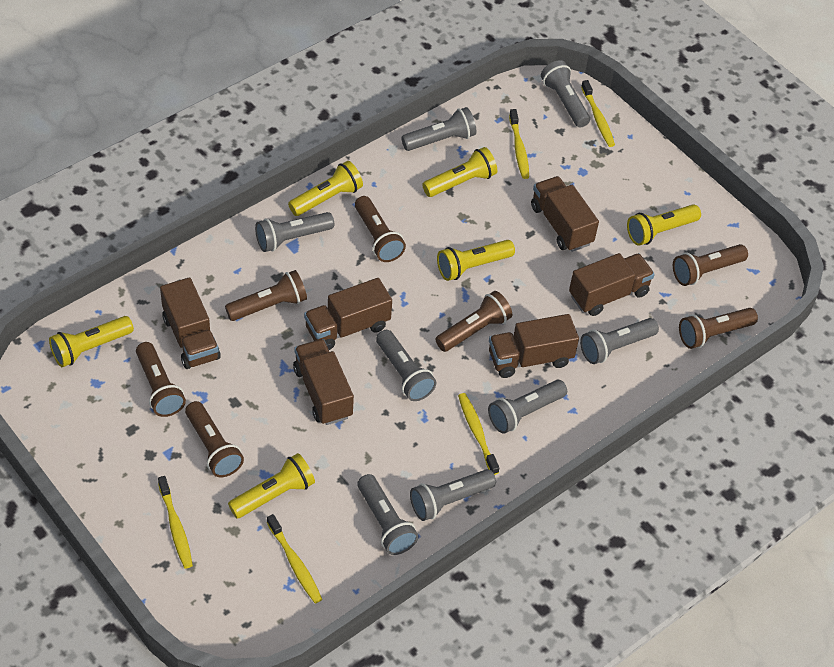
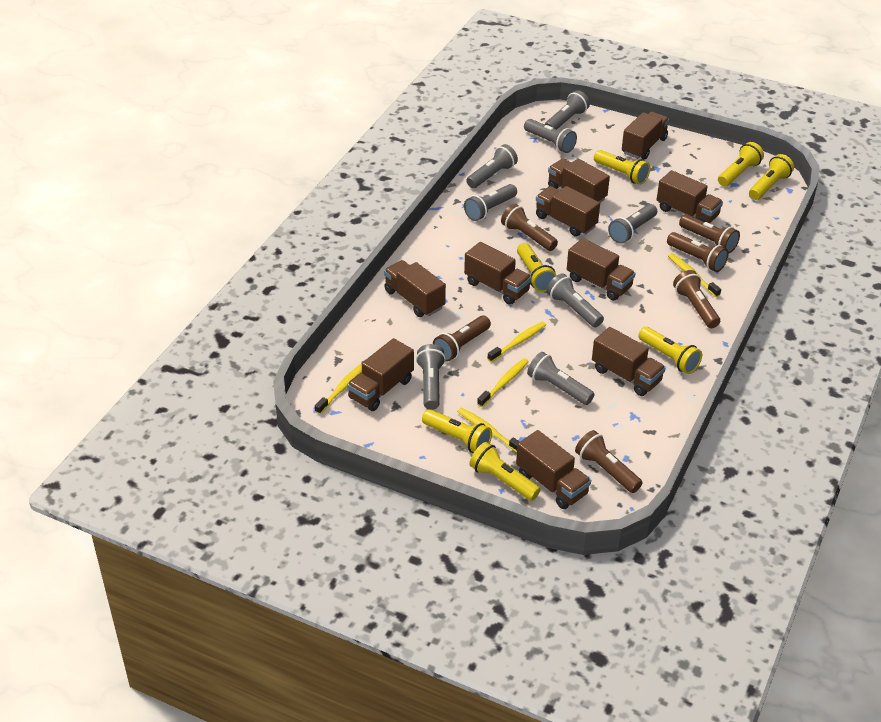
brown flashlight: [136,342,186,417] [185,401,244,477] [225,270,307,321] [355,196,406,262] [435,291,512,352] [673,244,748,286] [679,308,758,349] = 7 -> [433,315,491,362] [501,204,558,251] [575,430,642,493] [667,232,728,272] [673,270,720,328] [679,214,740,253] = 6
brown truck: [160,277,221,369] [293,339,354,425] [304,278,392,350] [489,314,579,378] [531,176,599,252] [569,253,655,316] = 6 -> [347,338,414,411] [384,260,446,317] [464,242,532,305] [516,430,591,509] [536,186,600,237] [548,158,610,203] [567,238,636,301] [592,327,666,396] [622,112,669,160] [657,170,723,223] = 10
yellow flashlight: [49,316,134,367] [228,453,315,518] [288,161,363,216] [422,147,497,197] [437,240,515,281] [627,204,701,246] = 6 -> [422,409,492,453] [469,442,541,501] [517,243,557,292] [594,150,650,185] [638,327,702,374] [718,142,764,187] [749,154,794,200] = 7

